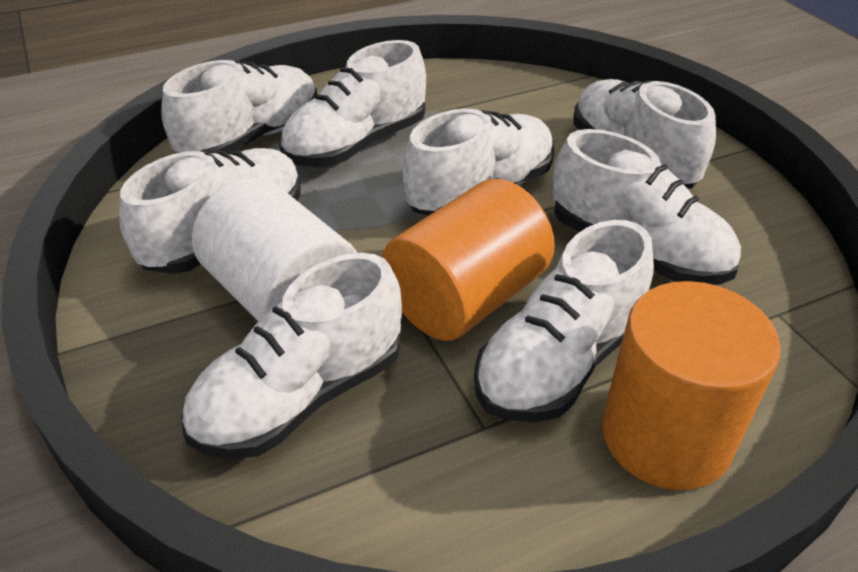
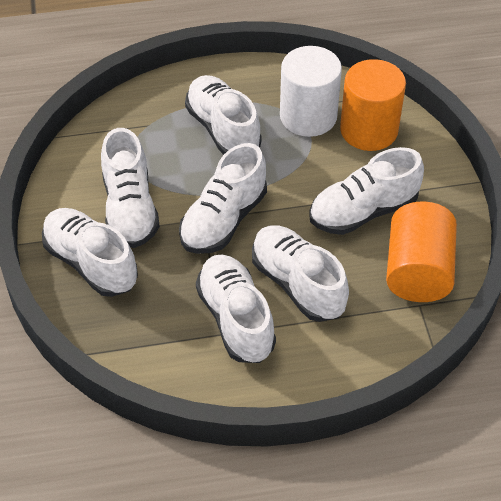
white shoe: [119,148,301,274] [161,60,317,153] [181,253,402,459] [279,40,426,167] [403,108,554,216] [474,220,654,422] [553,129,741,285] [573,79,716,189] = 8 -> [42,208,138,297] [101,128,160,248] [179,143,267,254] [185,75,262,155] [196,254,276,363] [252,225,349,322] [309,147,424,235] = 7

